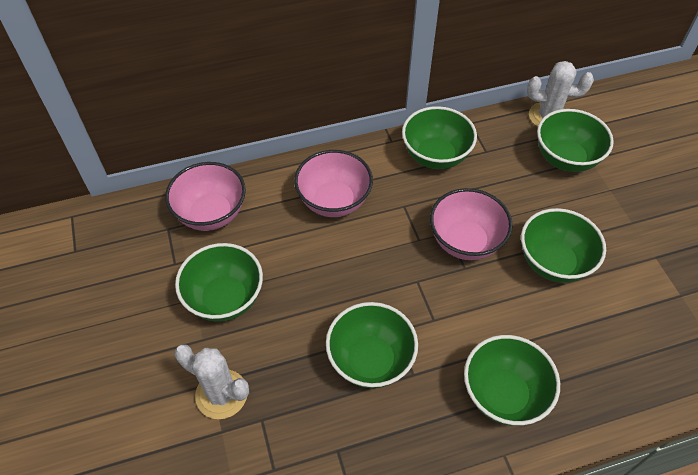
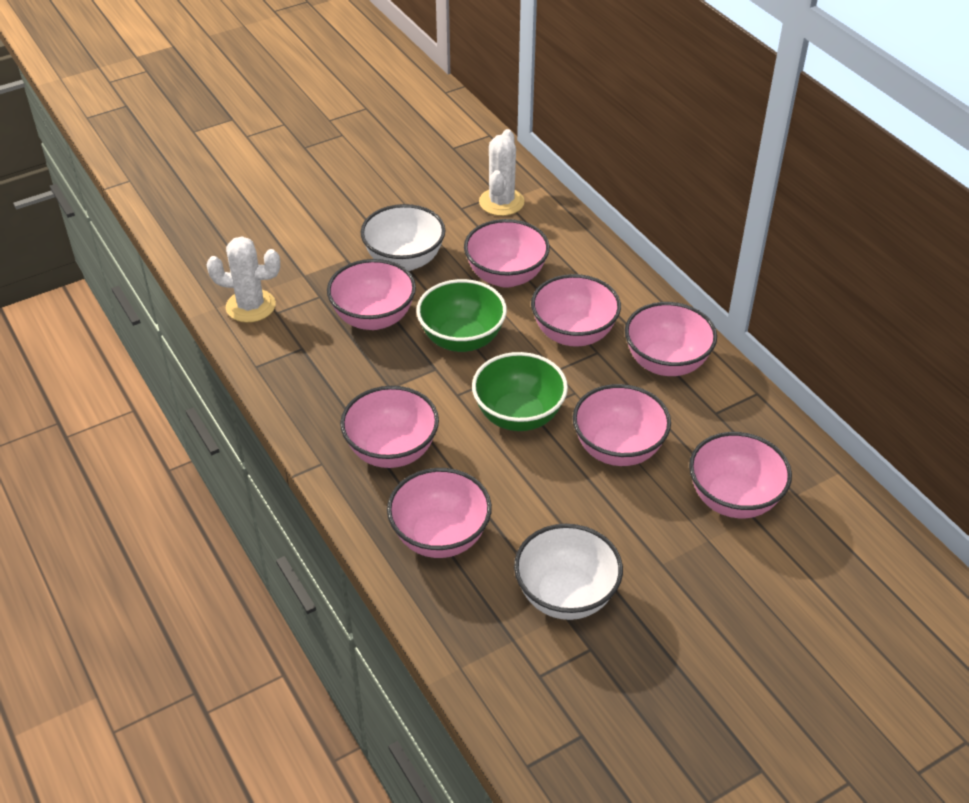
green bowl: [175,243,263,322] [326,302,418,388] [402,106,477,169] [464,335,560,426] [521,208,606,283] [537,109,614,172] = 6 -> [416,279,507,352] [472,352,568,431] = 2
pink bowl: [165,162,246,231] [294,150,373,217] [430,188,513,260] = 3 -> [327,259,416,330] [340,386,439,468] [387,468,492,558] [464,219,550,288] [531,274,621,347] [573,384,671,466] [625,302,717,376] [689,432,792,518] = 8
white bowl: none = 0 -> [361,204,445,271] [514,524,623,620] = 2

